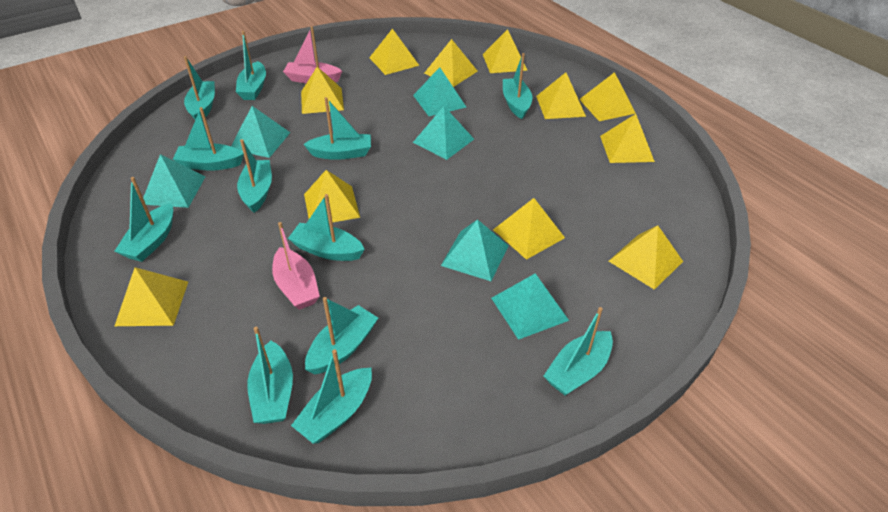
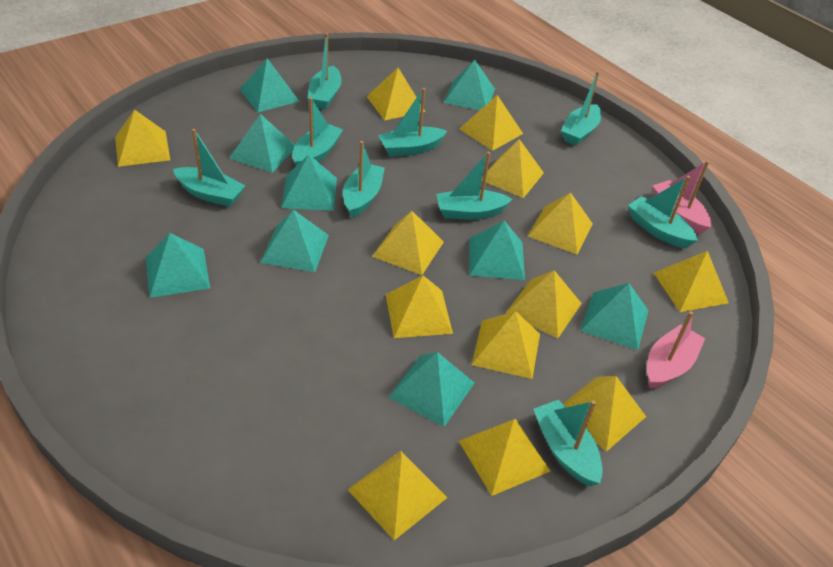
turquoise boat: [115,177,173,262] [173,107,244,171] [184,56,215,120] [236,31,266,100] [237,139,272,213] [247,327,293,424] [288,194,365,261] [291,349,372,444] [303,97,371,160] [305,297,378,375] [503,53,533,119] [544,307,613,395] = 12 -> [173,129,245,207] [292,97,343,166] [308,33,342,109] [343,141,385,218] [378,88,447,157] [436,152,512,220] [533,400,603,486] [561,71,601,145] [628,176,698,248] = 9
turquoise pyramid: [143,154,206,208] [231,106,290,158] [413,67,466,116] [413,106,474,160] [441,219,509,281] [491,273,569,340] = 6 -> [146,233,210,298] [229,114,295,173] [240,58,300,112] [260,210,329,272] [281,154,337,211] [388,352,474,427] [444,60,495,110] [470,221,525,280] [580,283,649,350] = 9
yellow pyramid: [115,267,188,326] [301,67,344,114] [304,170,360,222] [369,29,420,75] [424,39,478,87] [483,29,528,73] [493,198,565,260] [536,72,586,119] [579,72,636,121] [600,114,655,163] [609,225,683,290] = 11 -> [115,109,170,167] [347,451,448,540] [366,68,425,120] [372,211,444,275] [386,275,453,338] [459,95,523,151] [459,419,550,496] [471,311,540,379] [482,139,544,198] [506,270,582,339] [528,192,593,254] [563,376,646,452] [654,251,729,312] = 13

